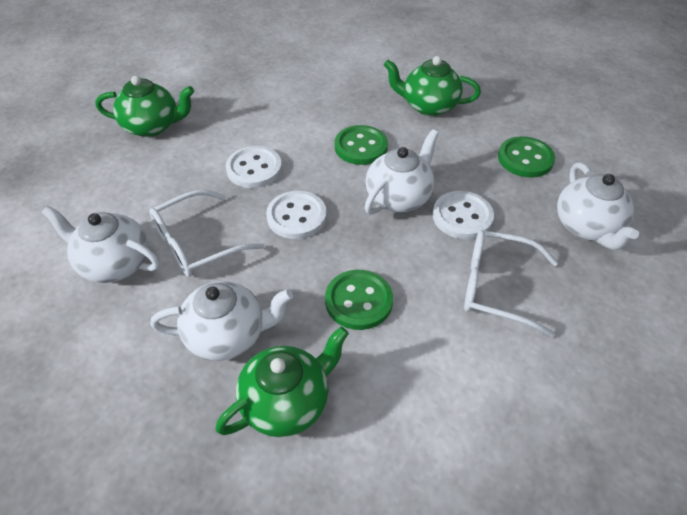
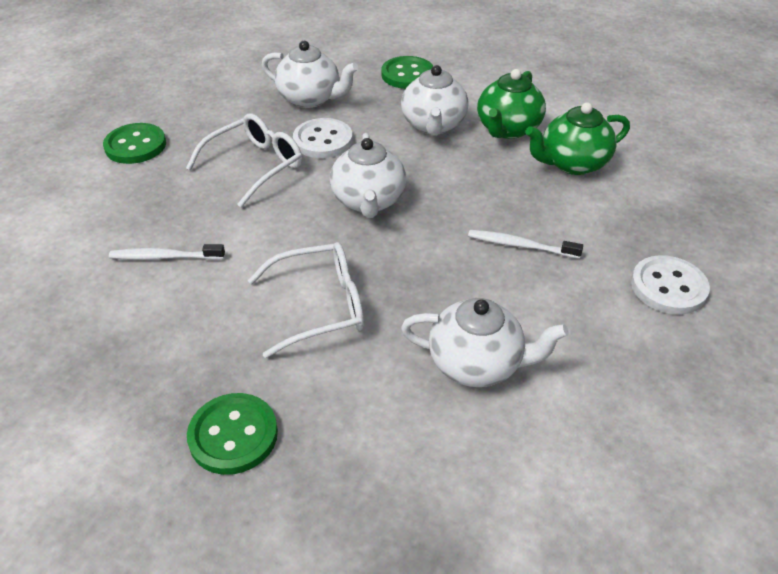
green teapot: [95,76,194,137] [216,326,349,437] [384,56,481,116] = 3 -> [477,69,546,139] [526,102,630,175] = 2
white button: [226,146,282,188] [266,191,327,239] [433,191,494,239] = 3 -> [293,118,353,158] [631,255,710,314] = 2
white toothbrush: none = 0 -> [109,244,225,260] [468,230,583,259] = 2

